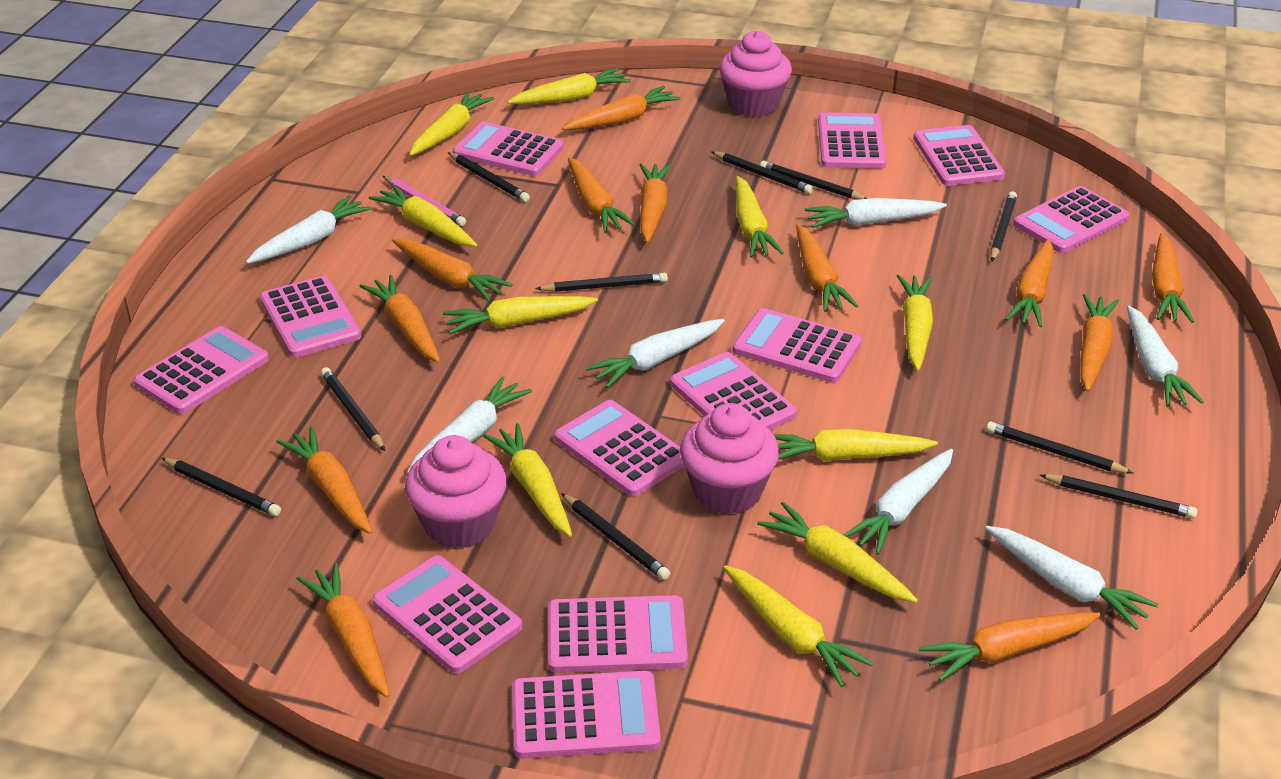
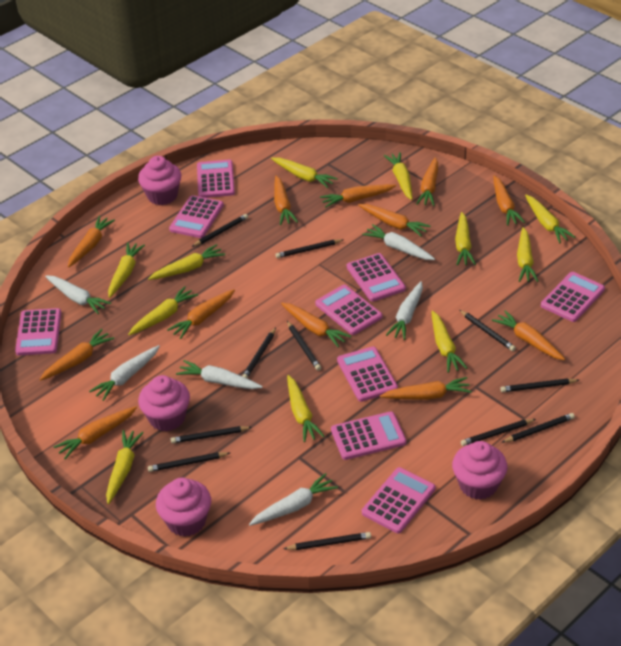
black pencil: [162,458,281,516] [321,367,385,451] [448,152,530,202] [535,273,668,292] [561,493,670,580] [711,151,813,194] [760,161,868,200] [986,422,1133,473] [990,191,1017,261] [1040,474,1198,519] = 10 -> [148,452,230,472] [171,426,252,443] [192,214,248,247] [242,328,276,378] [275,239,343,258] [284,532,371,550] [287,321,321,371] [459,310,516,351] [461,419,536,446] [500,378,579,392] [501,413,575,443] = 11
pink calculator: [134,326,269,414] [260,276,361,358] [372,555,522,674] [453,122,564,176] [512,670,661,759] [548,595,688,673] [554,400,684,497] [670,352,797,430] [733,308,862,383] [818,113,886,169] [913,125,1005,186] [1013,186,1129,253] = 12 -> [15,308,61,355] [169,195,224,238] [197,160,235,198] [315,285,382,335] [331,411,406,460] [337,346,398,402] [347,253,406,302] [362,467,435,534] [541,272,605,322] = 9
pink cupcake: [405,435,507,549] [680,403,779,515] [719,30,792,117] = 3 -> [138,156,181,205] [138,375,190,431] [156,478,211,537] [452,441,507,500] = 4
pink pencil: [383,176,466,226] = 1 -> none = 0
white carrot: [246,196,371,264] [407,376,532,474] [586,319,725,388] [805,198,947,228] [844,449,953,555] [985,526,1158,630] [1127,305,1204,407] = 7 -> [45,275,111,314] [89,345,160,401] [176,360,263,389] [249,473,338,526] [362,224,435,260] [386,281,423,340] = 6
yellow carrot: [369,185,477,247] [409,91,494,156] [443,296,598,334] [483,423,572,537] [507,68,631,104] [723,565,873,687] [736,176,784,257] [757,502,918,603] [773,429,938,461] [897,274,933,371] = 10 -> [106,430,144,504] [108,242,145,298] [128,286,198,335] [148,244,225,280] [271,157,338,188] [287,375,325,442] [384,152,412,200] [431,311,468,373] [455,212,476,266] [517,227,538,282] [525,195,576,243] = 11

